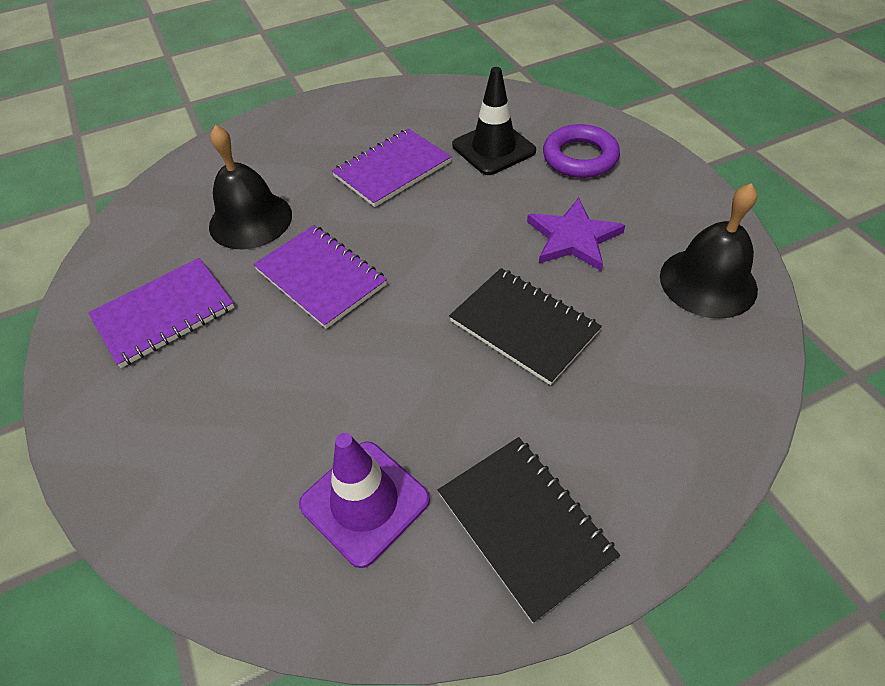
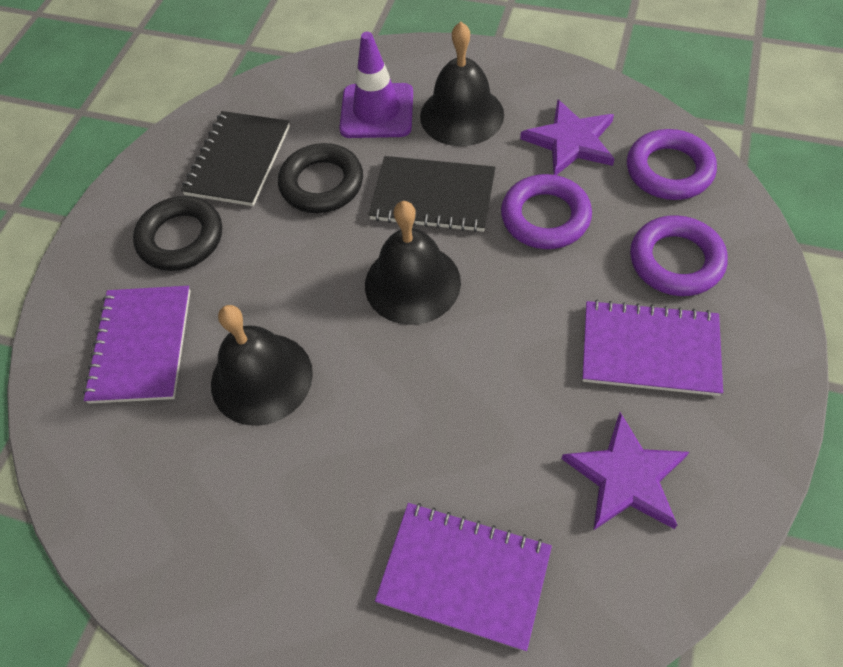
black bell: [209,125,292,249] [660,183,758,319] = 2 -> [211,305,313,426] [365,201,461,325] [420,22,504,146] = 3
black ring: none = 0 -> [133,196,222,271] [278,143,363,213] = 2
black traffic cone: [452,67,536,175] = 1 -> none = 0
purple ring: [543,124,620,178] = 1 -> [501,174,592,249] [627,129,717,200] [630,215,728,296] = 3
purple star: [527,198,625,271] = 1 -> [520,100,614,175] [562,412,689,530] = 2

